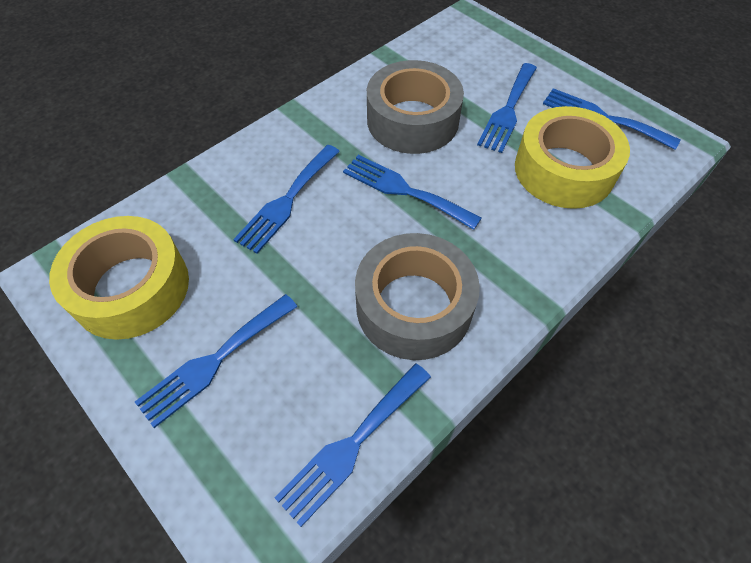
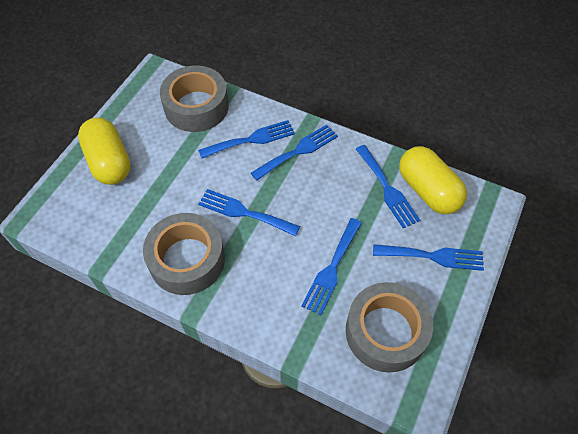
grey tape: [355,233,480,360] [367,60,464,154] = 2 -> [143,213,225,295] [160,65,229,132] [346,282,433,373] = 3
yellow capsule: none = 0 -> [78,118,131,185] [399,146,467,214] = 2
yellow tape: [49,216,189,340] [515,106,630,209] = 2 -> none = 0

